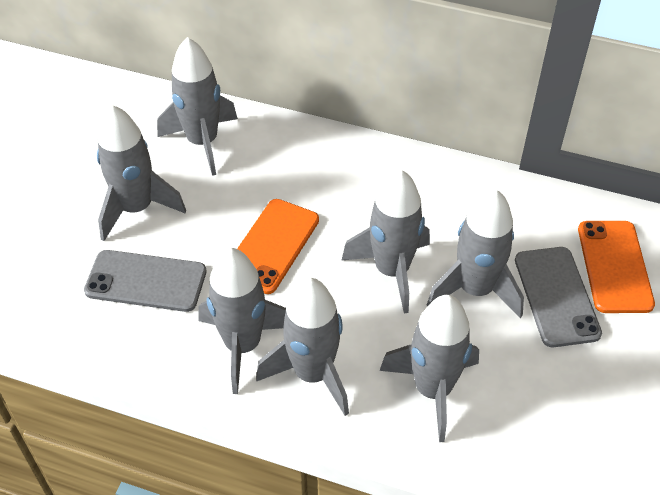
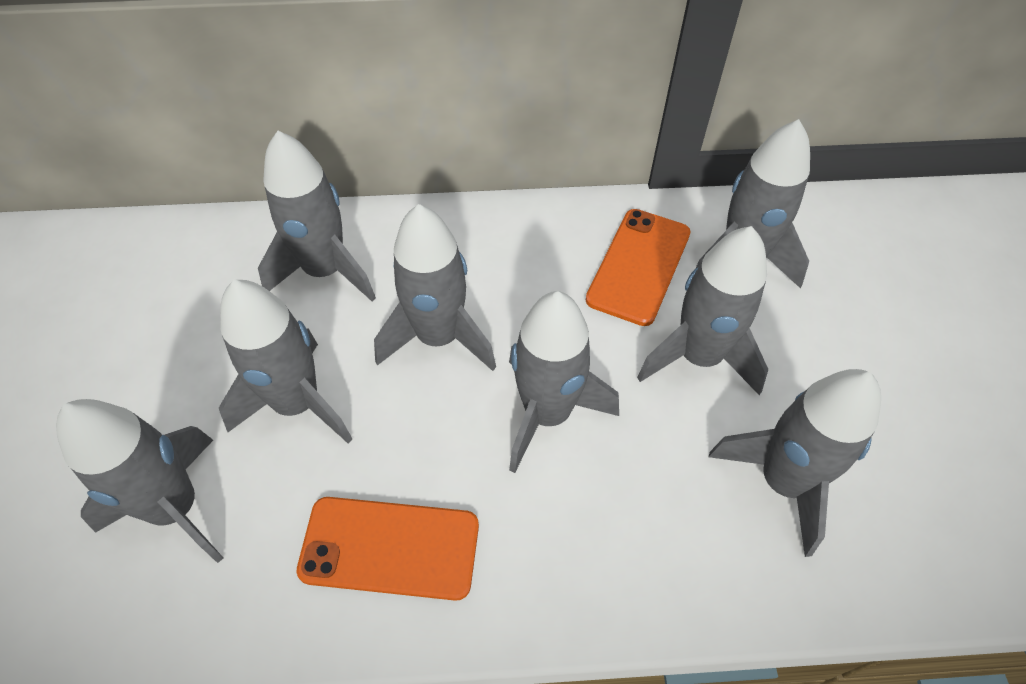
grey phone: [84,250,206,312] [515,247,602,347] = 2 -> none = 0
grey rocket: [97,105,186,241] [157,37,238,176] [198,248,286,394] [256,278,349,416] [341,169,430,314] [379,295,479,442] [427,189,524,318] = 7 -> [56,399,223,563] [219,280,352,444] [258,131,376,302] [374,204,496,371] [509,291,619,473] [637,226,768,395] [695,119,810,289] [708,369,881,557] = 8

